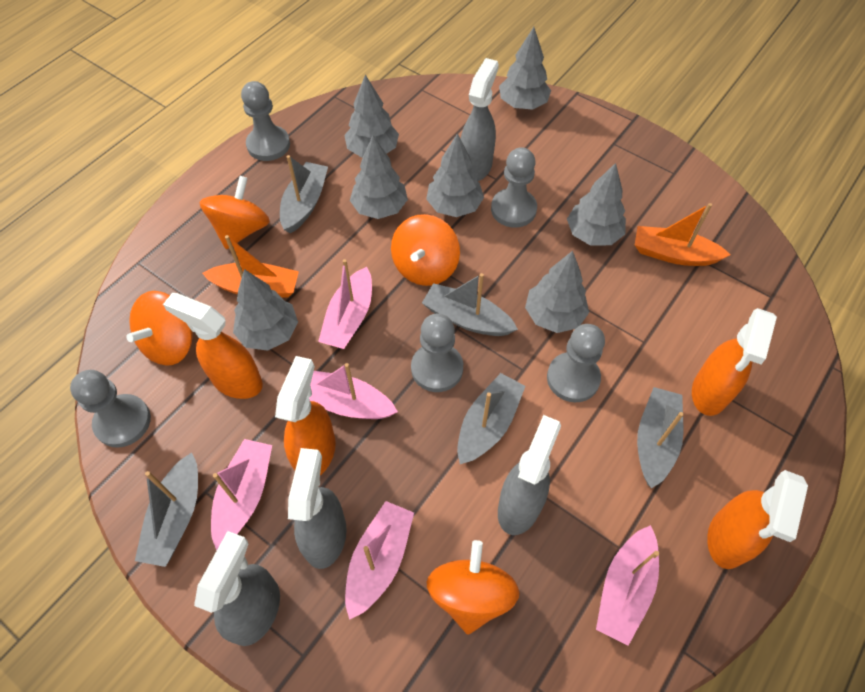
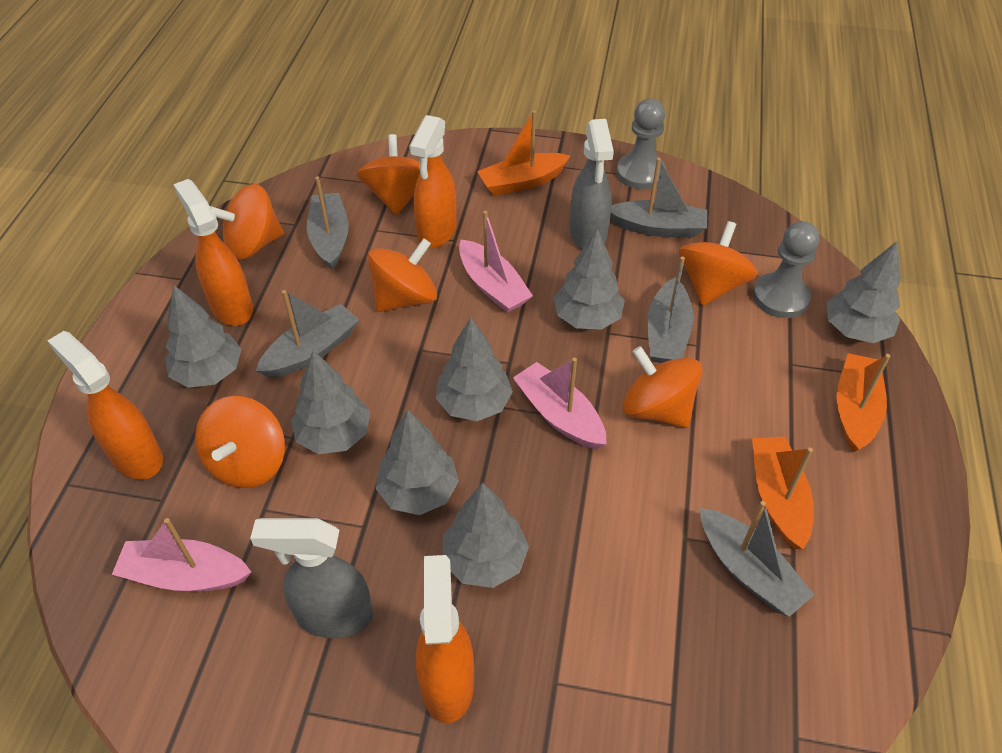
grey pawn: [70,370,151,448] [241,81,290,161] [411,313,463,392] [491,147,537,228] [547,324,605,402] = 5 -> [616,99,666,190] [753,221,819,318] = 2
grey spray bottle: [194,531,280,646] [288,448,347,569] [461,58,499,182] [498,415,561,535] = 4 -> [250,518,373,638] [570,119,614,249] = 2
orange boat: [202,235,299,298] [635,203,730,266] = 2 -> [477,111,570,196] [752,437,814,549] [837,353,891,452] = 3
orange spinning top: [126,291,193,366] [200,176,270,249] [391,214,460,286] [427,540,520,634] = 4 -> [195,396,285,488] [210,184,284,260] [357,134,420,215] [367,238,437,312] [622,346,703,428] [679,221,758,306] = 6
pink boat: [211,439,272,550] [309,363,398,419] [318,259,372,349] [345,501,414,620] [596,525,659,646] = 5 -> [112,518,251,592] [459,211,533,313] [513,358,607,449] = 3

